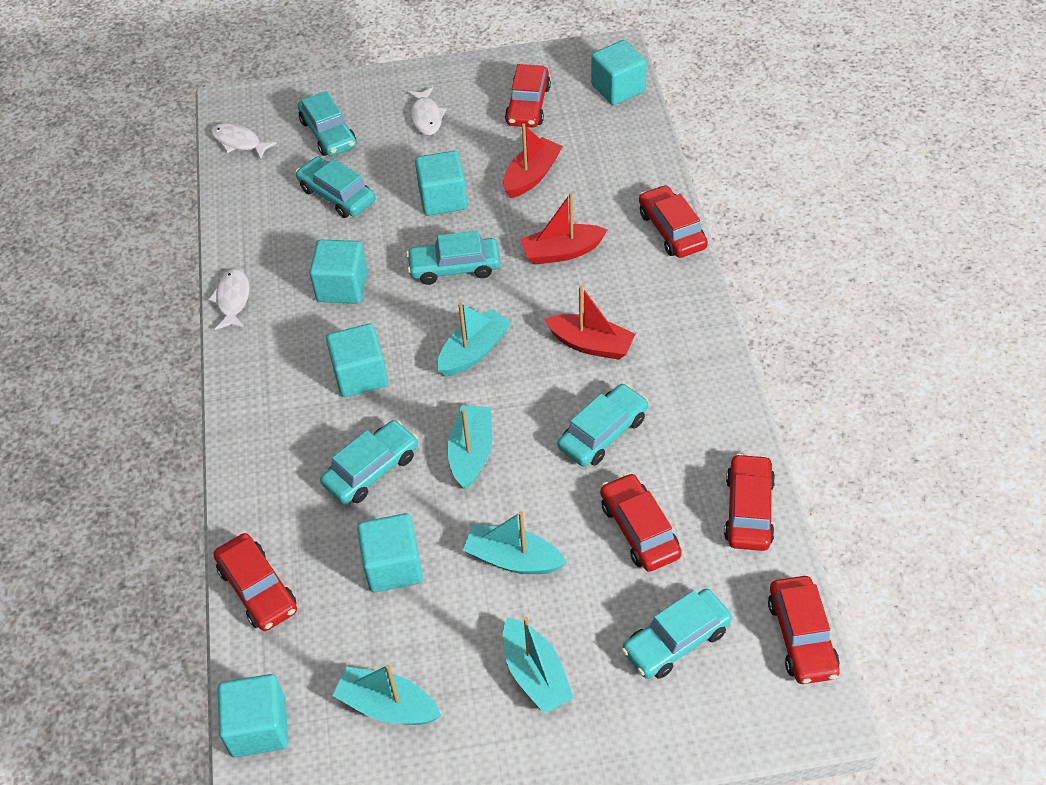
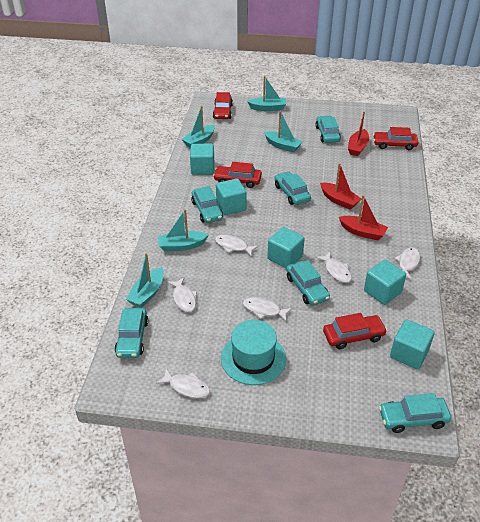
red car: [213,533,297,631] [505,64,551,128] [600,473,682,572] [639,185,708,258] [724,454,775,551] [768,576,840,684] = 6 -> [213,92,233,119] [213,162,262,188] [323,313,387,349] [373,127,419,150] = 4
turquoise cube: [218,674,288,757] [309,239,367,304] [326,324,388,397] [357,513,423,592] [415,151,467,216] [591,40,647,105] = 6 -> [190,144,214,175] [216,179,247,215] [268,227,305,268] [364,260,406,305] [390,319,434,370] = 5
turquoise hat: none = 0 -> [221,320,286,385] = 1
white fish: [208,269,249,330] [211,123,277,160] [407,87,447,135] = 3 -> [156,369,210,398] [167,277,197,312] [215,235,259,256] [243,297,292,321] [316,252,352,283] [395,247,420,280] = 6

